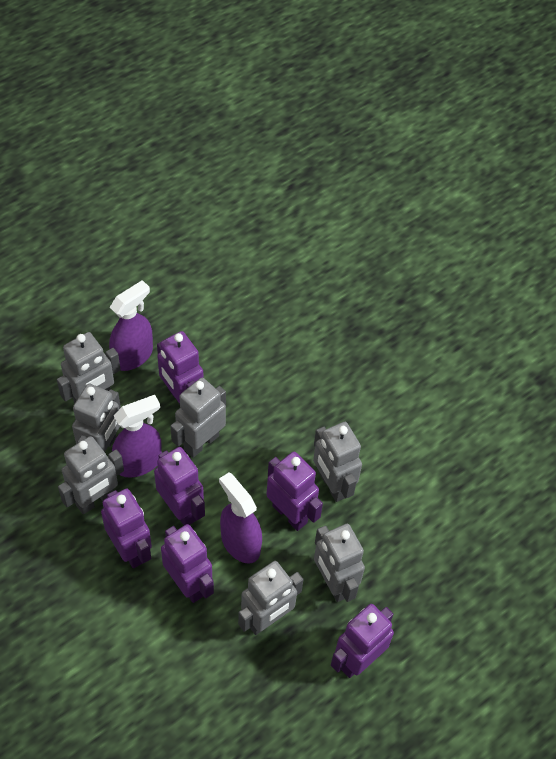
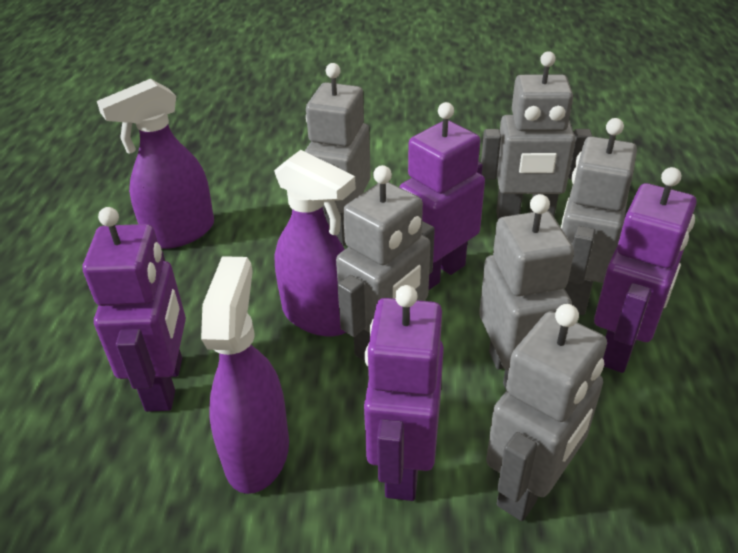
grey robot: [57,332,121,403] [58,436,124,514] [72,384,121,452] [170,378,226,458] [238,561,304,635] [313,422,362,502] [314,524,365,602] = 7 -> [305,63,371,246] [336,165,435,361] [479,194,574,391] [481,51,592,219] [486,304,607,521] [561,118,637,315] = 6
purple robot: [101,488,152,568] [154,447,205,525] [157,331,204,405] [161,524,214,603] [267,452,323,531] [331,604,394,678] = 6 -> [83,207,186,412] [364,285,444,501] [400,102,485,290] [594,167,697,373] = 4

